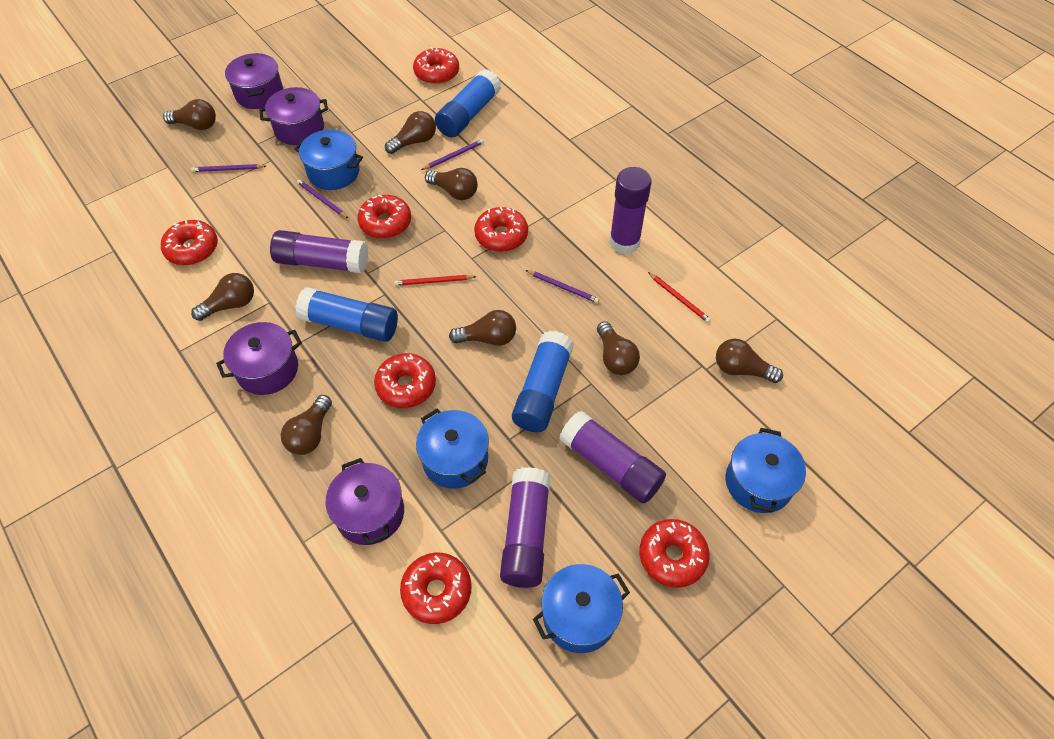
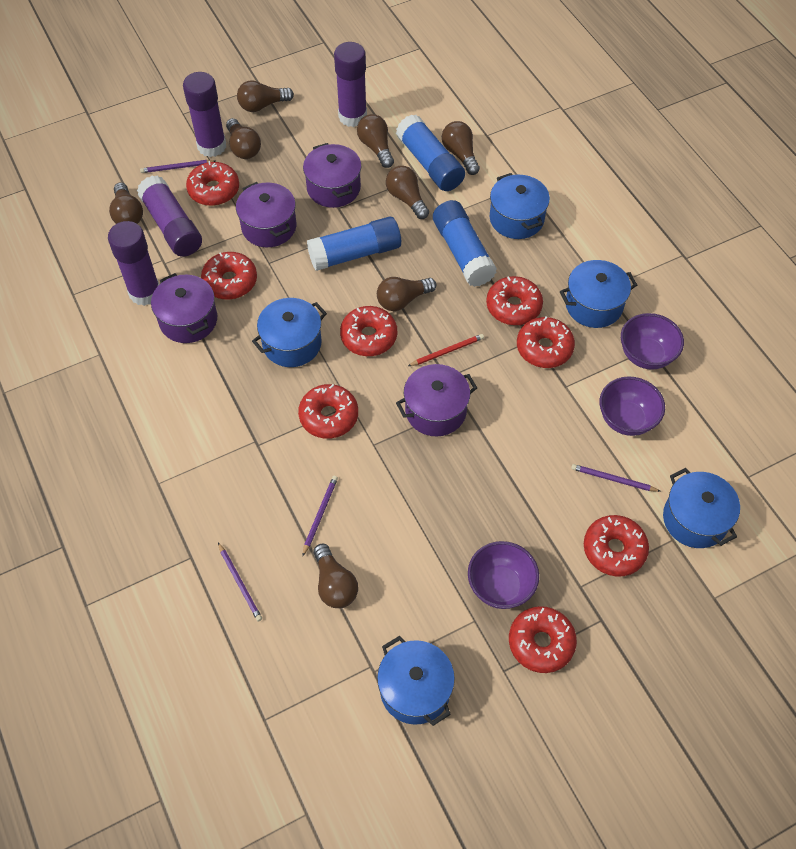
blue pot: [294,129,363,190] [416,409,489,489] [533,564,630,653] [726,428,806,513] = 4 -> [252,298,327,367] [377,636,455,726] [490,173,550,239] [560,260,637,328] [663,468,740,548] = 5
purple bowl: none = 0 -> [468,541,539,609] [599,376,665,436] [621,313,684,370] = 3
red donut: [161,220,218,265] [357,194,411,239] [374,353,436,408] [400,553,472,624] [413,47,459,84] [474,207,528,252] [639,519,710,588] = 7 -> [186,161,239,206] [201,252,257,300] [298,384,358,439] [340,306,397,356] [486,276,543,325] [509,606,577,673] [517,317,575,368] [584,515,649,577] = 8
red pencil: [394,275,476,286] [648,272,711,323] = 2 -> [408,334,484,366] = 1

